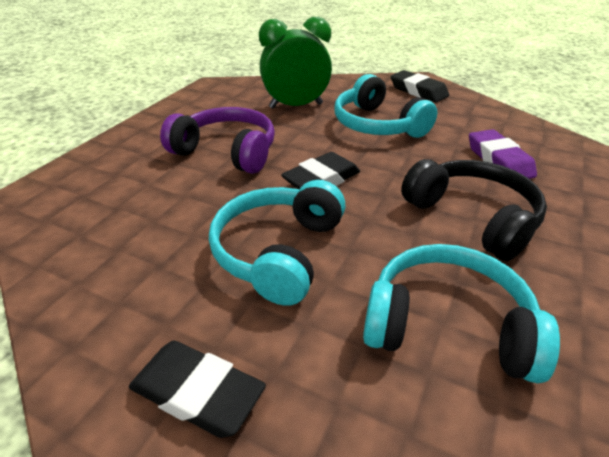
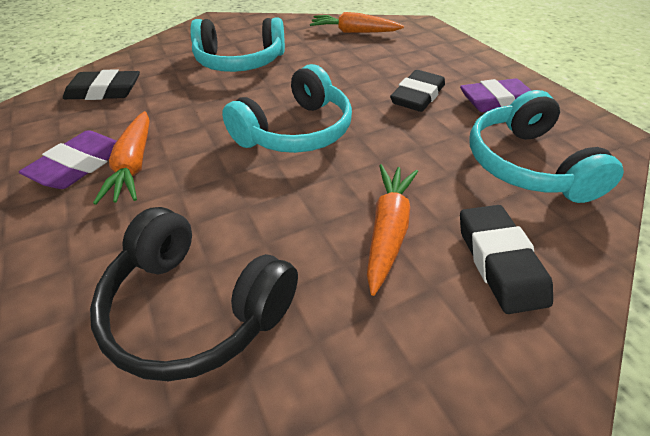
green clock: [259,17,332,109] = 1 -> none = 0
orange carrot: none = 0 -> [93,111,149,205] [310,12,404,33] [367,164,418,296] = 3
purple eraser: [469,129,537,179] = 1 -> [19,130,117,189] [460,78,532,112] = 2
purple headphones: [160,107,275,174] = 1 -> none = 0

